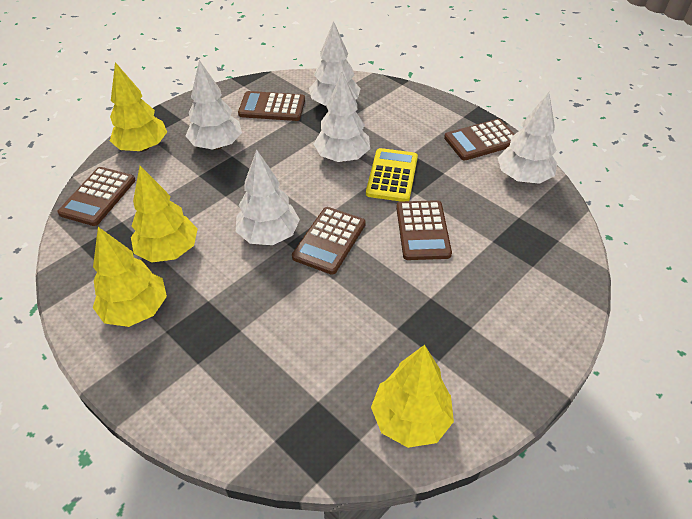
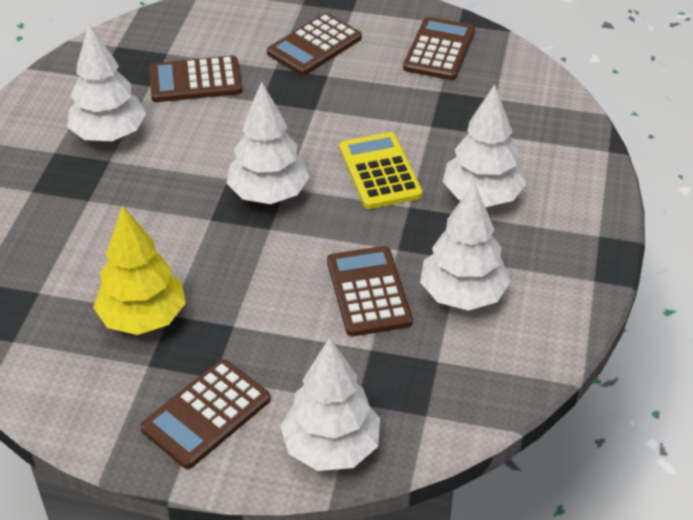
yellow tree: [93,227,167,327] [110,62,167,152] [131,166,198,263] [371,345,454,448] = 4 -> [93,205,186,335] = 1

